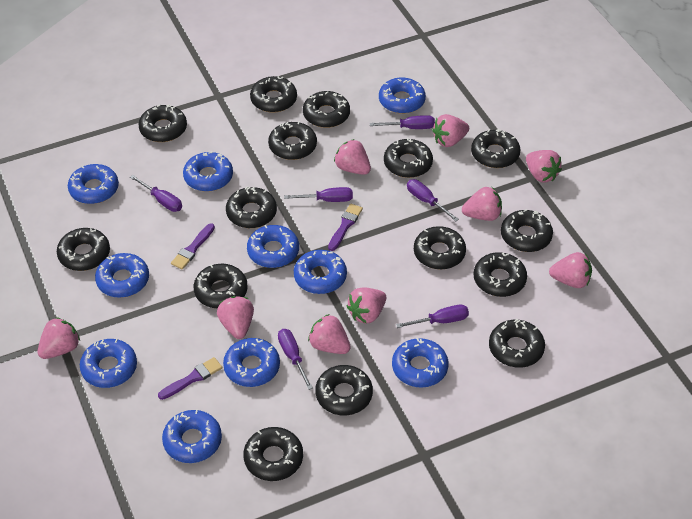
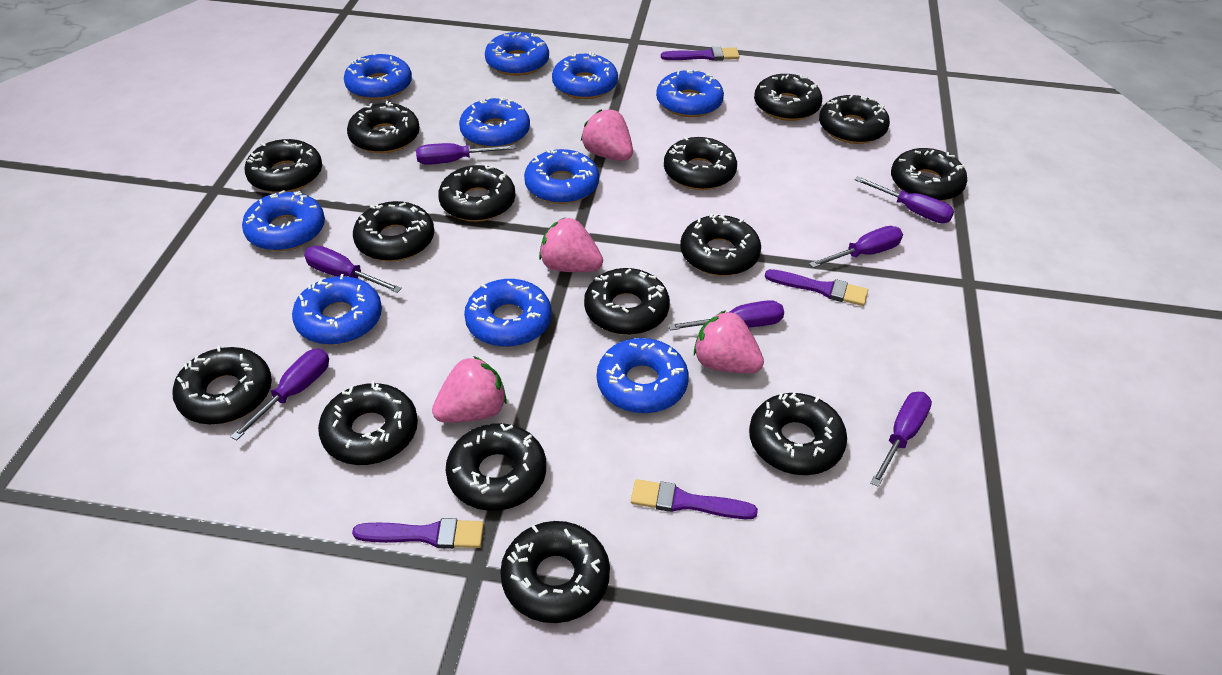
pink strawberry: [38,317,80,359] [217,296,254,339] [308,314,351,354] [334,139,371,175] [347,287,386,324] [432,114,469,147] [462,187,502,221] [526,150,562,182] [549,252,592,288] = 9 -> [432,356,507,423] [539,218,603,272] [581,109,633,161] [694,310,764,373] = 4
purple brush: [158,357,222,400] [171,223,215,270] [328,203,363,251] = 3 -> [352,518,484,549] [631,479,758,519] [661,47,740,61] [765,269,868,306] = 4
purple screwdriver: [130,175,182,212] [278,329,313,390] [284,187,353,202] [370,115,435,129] [396,305,469,328] [407,179,459,221] = 6 -> [230,349,329,441] [304,246,402,293] [416,143,516,165] [668,300,784,331] [809,226,903,268] [855,176,954,223] [870,392,932,487] = 7

